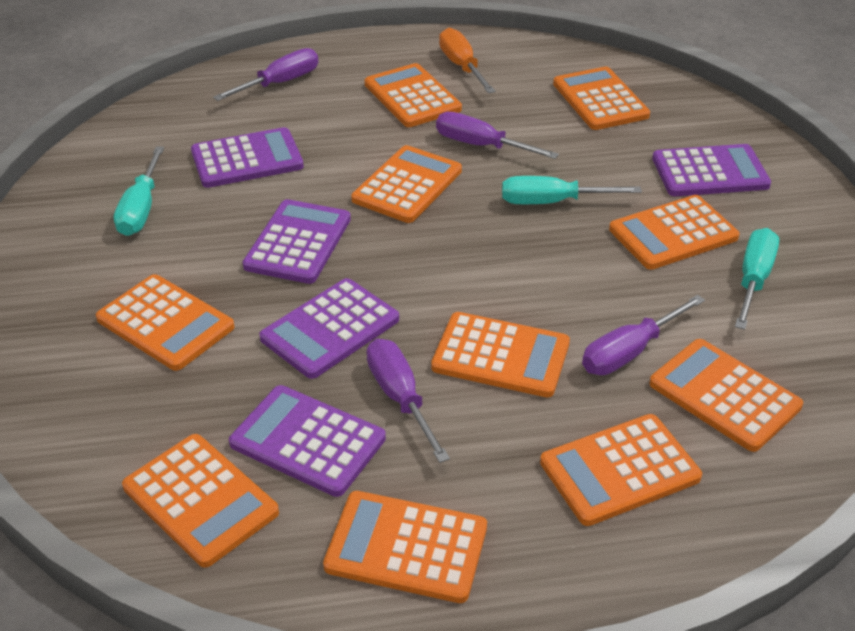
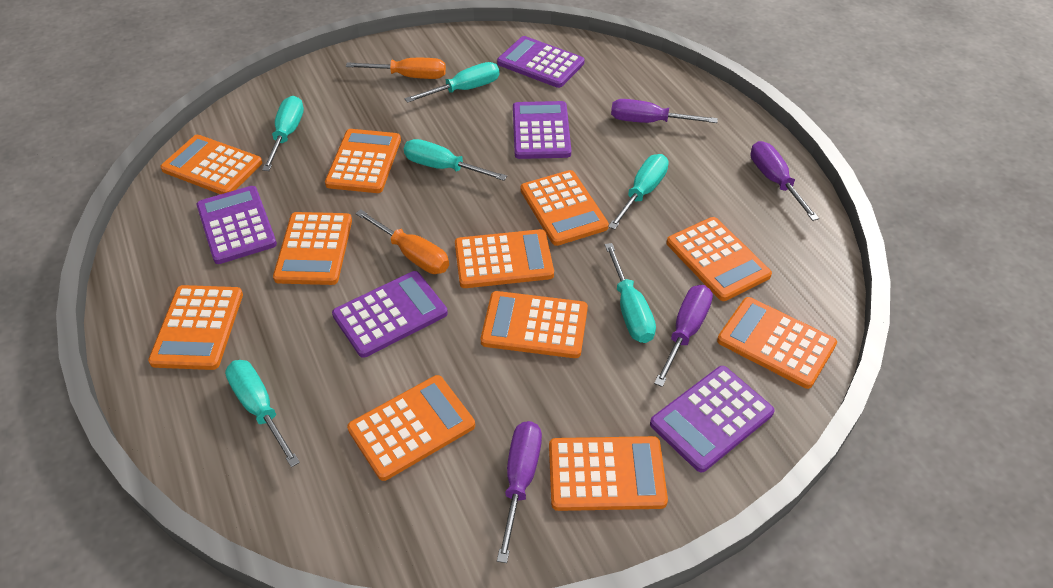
orange calculator: [96,274,234,371] [122,434,279,568] [323,491,487,603] [351,145,462,223] [365,63,462,127] [431,312,570,397] [540,414,702,526] [553,67,650,130] [609,195,740,270] [649,339,803,452] = 10 -> [148,285,243,370] [160,135,262,194] [273,212,352,285] [325,129,401,193] [347,375,475,481] [455,229,554,288] [481,291,588,358] [521,170,609,246] [549,436,668,511] [666,217,772,301] [717,297,837,389] = 11
orange screwdriver: [439,28,495,93] = 1 -> [346,58,446,79] [355,209,449,274] = 2
turquoise screwdriver: [114,146,164,236] [502,176,642,204] [735,228,779,330] = 3 -> [225,360,300,467] [262,96,304,171] [404,139,507,181] [405,62,499,103] [605,243,656,343] [608,154,669,230] = 6

